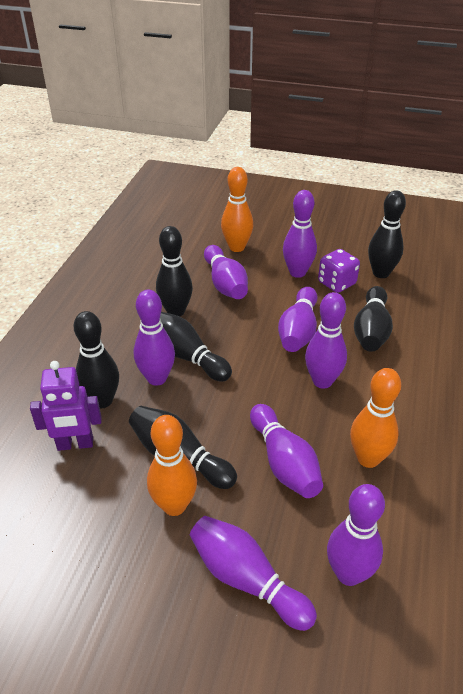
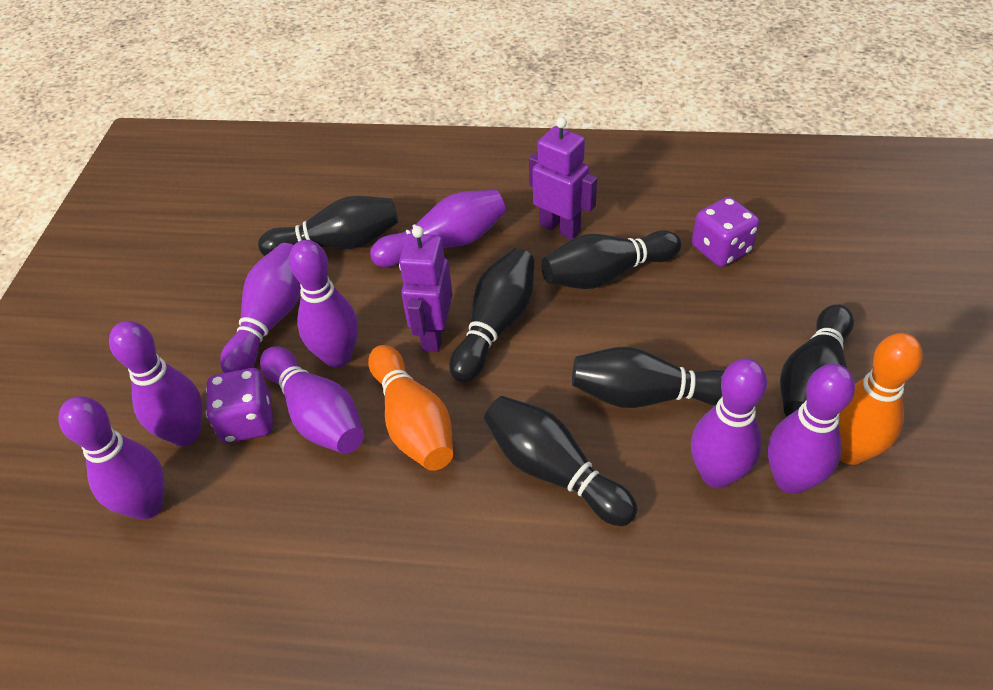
orange bowling pin: [147,415,197,516] [221,167,253,252] [350,368,401,468] = 3 -> [368,345,453,471] [839,333,923,465] = 2
purple dice: [318,249,360,293] = 1 -> [206,368,273,443] [692,197,759,267] = 2
purple robot: [30,361,102,451] = 1 -> [399,226,453,352] [529,117,597,239] = 2

